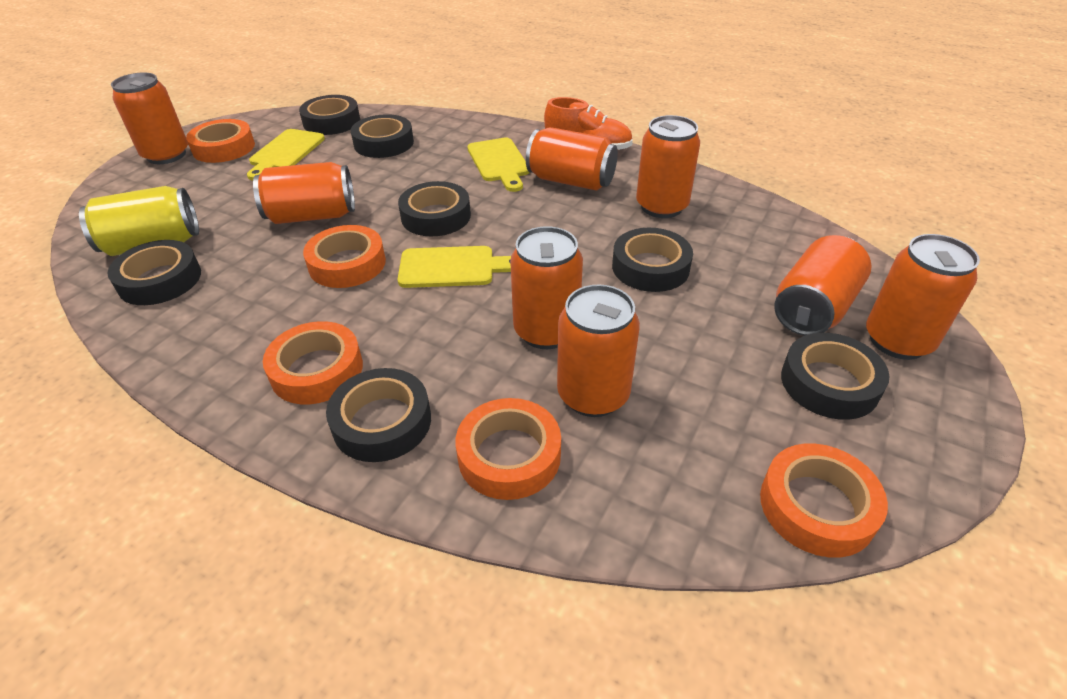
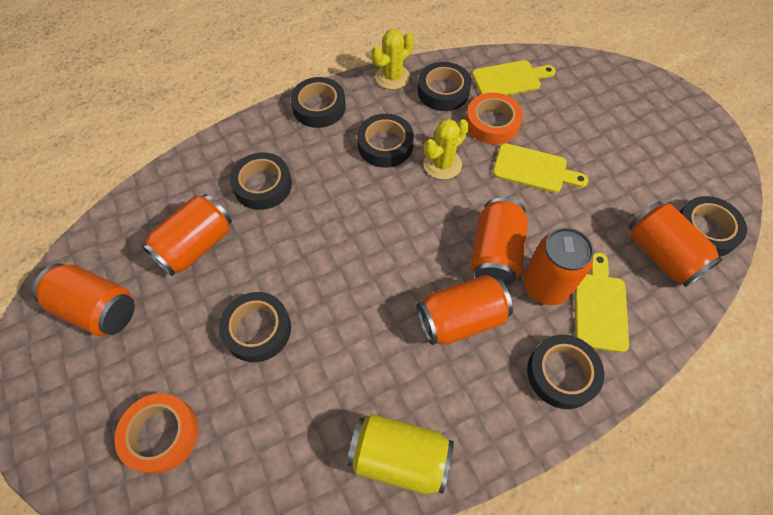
orange can: [111,72,188,164] [253,162,355,224] [510,226,583,349] [526,127,618,190] [557,284,640,417] [636,115,700,218] [774,235,872,336] [866,234,980,360] = 8 -> [32,263,135,336] [141,194,232,276] [416,275,513,345] [470,198,528,286] [523,227,594,305] [629,201,723,287] = 6
orange shoe: [544,97,633,150] = 1 -> none = 0
orange tape: [186,119,255,163] [263,321,363,404] [303,225,386,288] [456,398,561,500] [760,443,888,558] = 5 -> [114,393,198,474] [466,92,523,145] = 2
yellow cactus: none = 0 -> [371,29,414,90] [423,119,469,180] = 2

